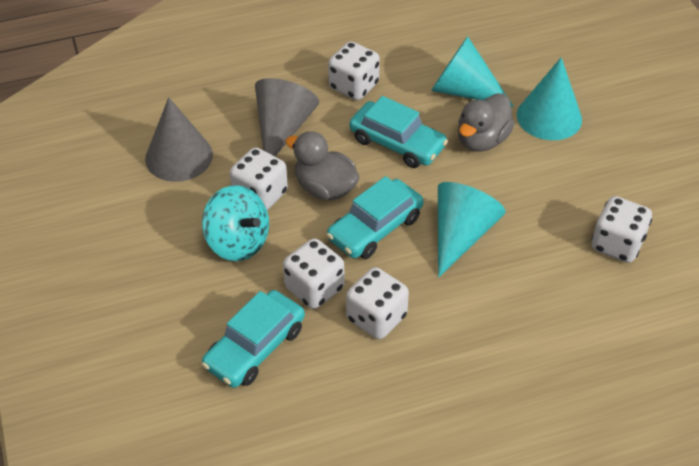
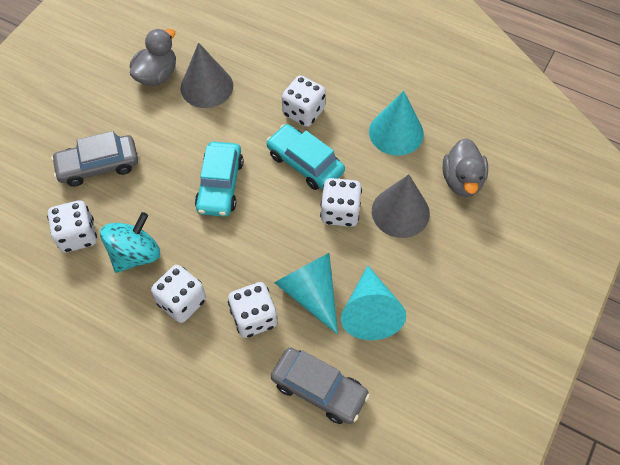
grey car: none = 0 -> [51,131,138,187] [271,347,370,424] = 2
turquoise car: [202,290,305,388] [327,176,424,259] [349,96,448,168] = 3 -> [195,142,243,217] [266,124,345,190] = 2

